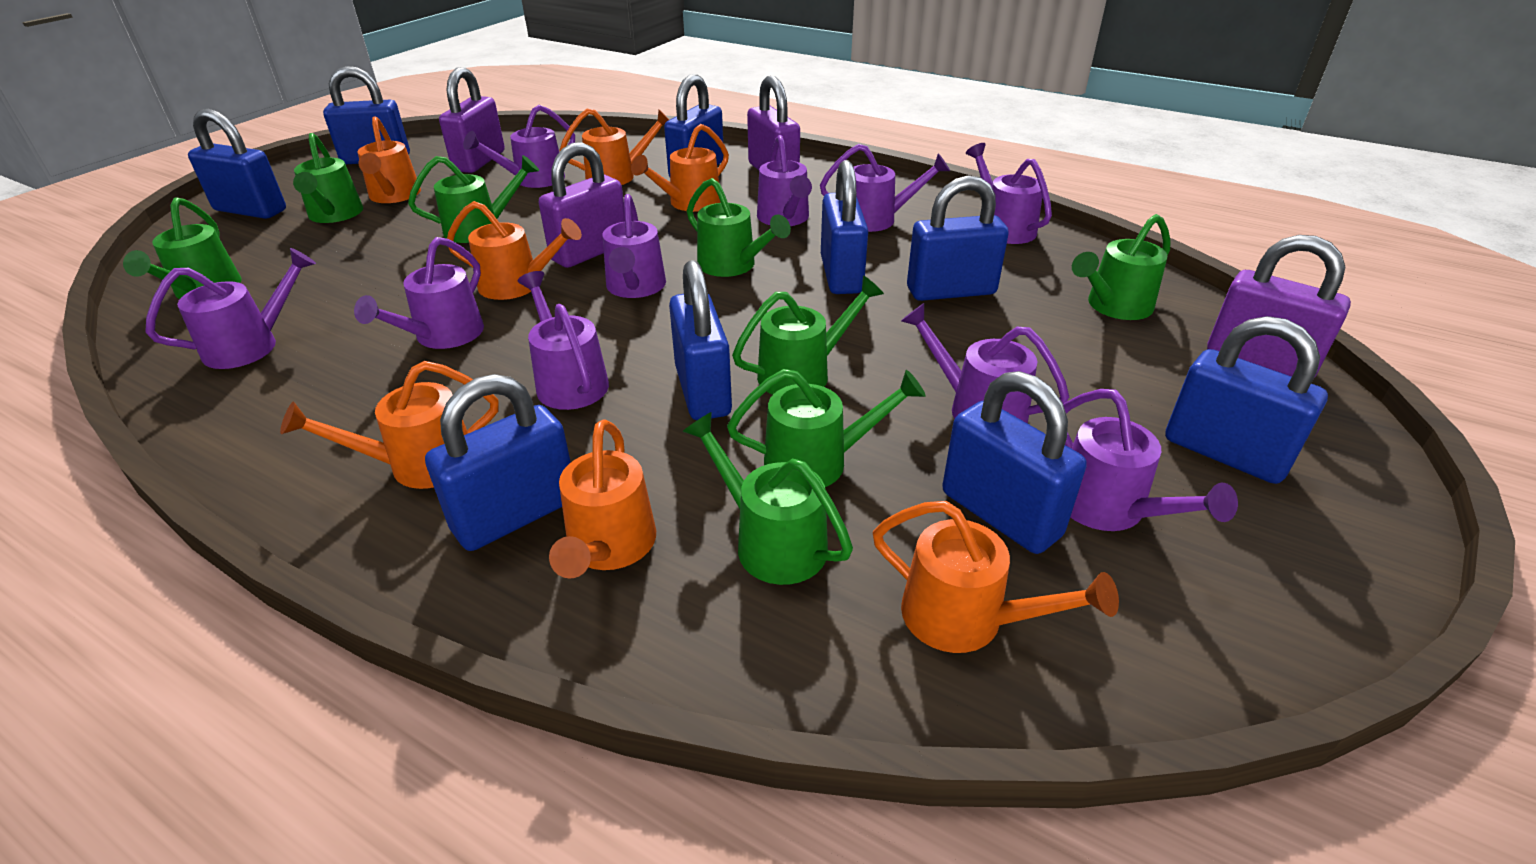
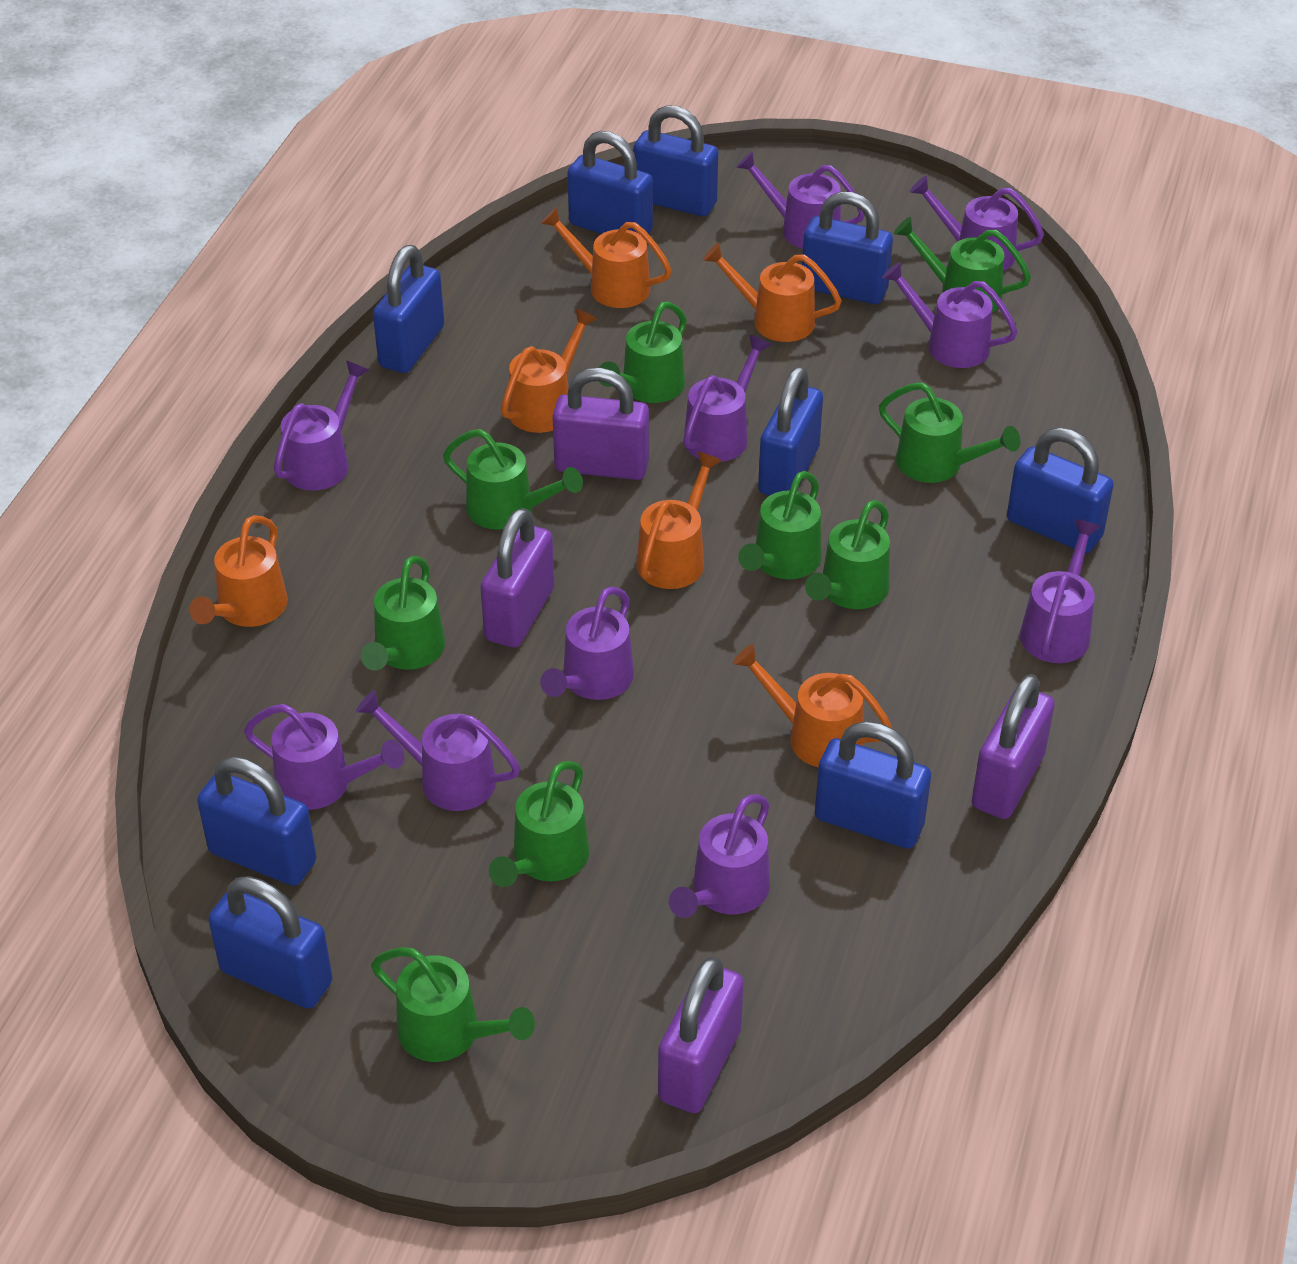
green watering can: [123,197,242,299] [293,133,363,223] [408,155,539,243] [682,412,853,585] [687,178,791,277] [727,369,926,487] [732,275,884,395] [1072,214,1171,320] = 8 -> [361,556,445,670] [371,947,535,1062] [443,429,583,530] [489,761,590,887] [599,301,687,403] [738,471,822,579] [805,500,890,609] [879,382,1020,483] [894,217,1031,312] = 9
orange watering can: [280,361,498,489] [358,117,421,203] [447,201,582,300] [549,420,656,579] [559,109,669,185] [631,124,729,212] [872,501,1119,653] = 7 -> [189,515,288,627] [501,308,597,433] [541,207,672,308] [636,452,722,589] [703,243,842,342] [733,644,892,767] = 6

